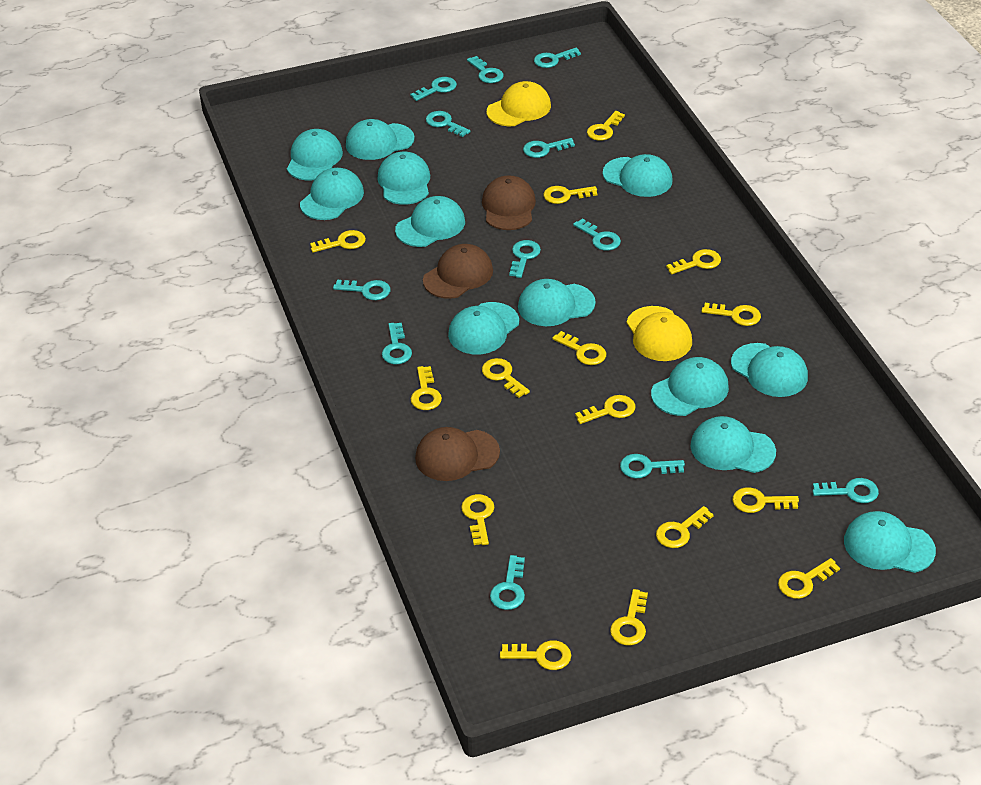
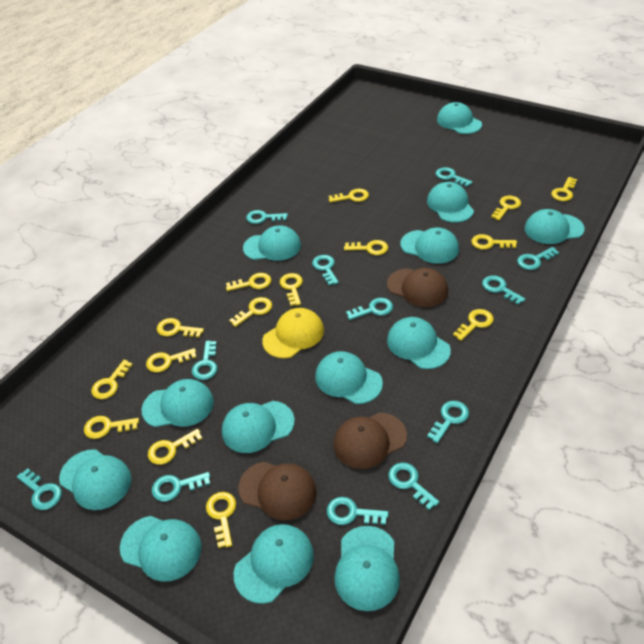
turquoise cap: [287,129,343,180] [300,168,364,220] [346,119,414,160] [377,152,430,205] [395,196,465,247] [448,302,519,354] [518,279,596,326] [603,154,673,197] [651,357,729,416] [690,416,776,473] [731,343,808,397] [844,511,936,573] = 12 -> [59,449,131,510] [120,516,202,582] [141,379,214,427] [222,401,295,453] [234,524,314,604] [243,226,301,261] [315,351,383,404] [334,526,400,611] [387,317,451,369] [400,228,459,264] [427,182,474,223] [437,102,482,134] [525,209,585,244] = 13
yellow cap: [487,81,551,126] [627,306,692,361] = 2 -> [262,308,324,358] = 1

